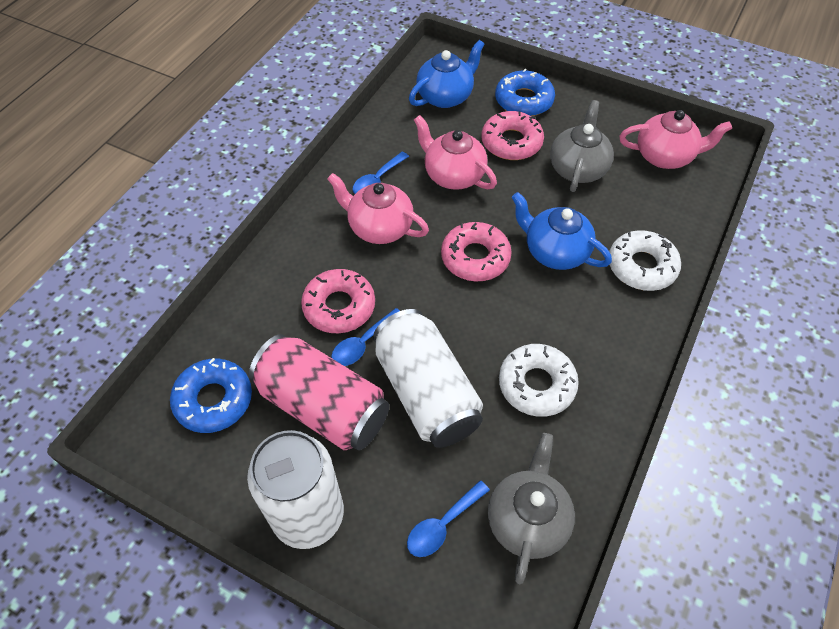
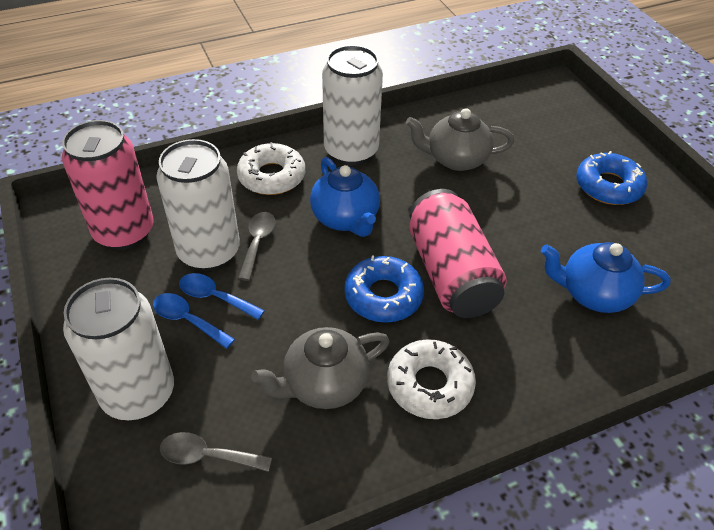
blue spoon: [331,308,400,366] [352,152,409,194] [407,480,490,557] = 3 -> [153,293,235,349] [179,273,265,320] = 2
grey spoon: none = 0 -> [160,432,272,472] [238,212,276,281] = 2
pink can: [249,334,389,450] = 1 -> [62,120,154,250] [409,189,507,318] = 2
pink donut: [301,269,375,333] [441,222,512,281] [481,111,544,160] = 3 -> none = 0
pink teapot: [327,173,429,244] [414,115,497,190] [619,110,732,169] = 3 -> none = 0
white can: [247,430,344,549] [373,309,483,448] = 2 -> [63,278,174,420] [156,139,240,271] [322,45,383,165] = 3

